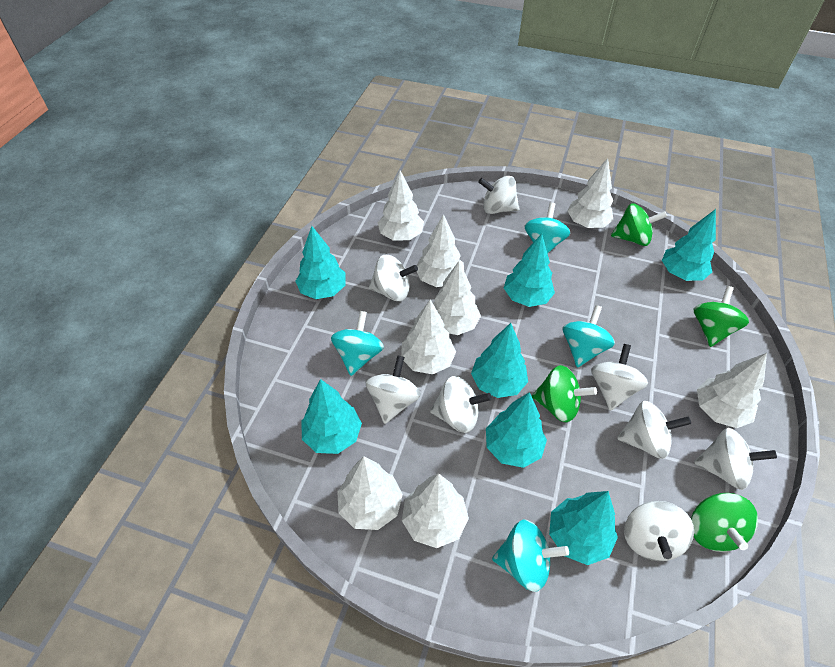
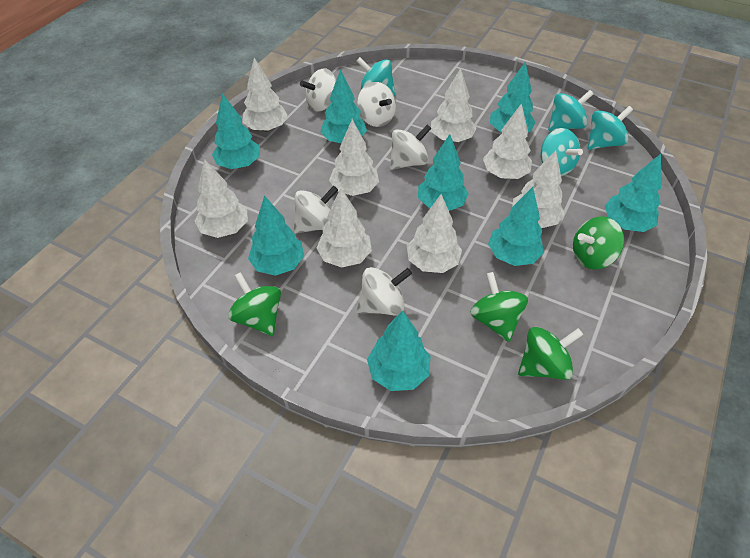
turquoise tree: [295,226,346,299] [301,379,362,454] [471,323,528,398] [486,392,547,468] [504,234,555,307] [549,491,618,565] [662,209,716,281] = 7 -> [212,93,260,169] [248,195,304,276] [320,69,367,143] [367,310,430,391] [418,134,468,211] [488,187,544,266] [490,61,536,132] [605,154,661,232] = 8
white spinning top: [366,355,421,424] [369,255,418,301] [430,376,492,433] [478,176,519,214] [591,344,648,411] [617,401,691,459] [624,501,694,561] [694,428,777,490] = 8 -> [293,186,338,233] [300,68,336,111] [356,267,412,315] [357,82,396,127] [390,124,432,170] = 5

